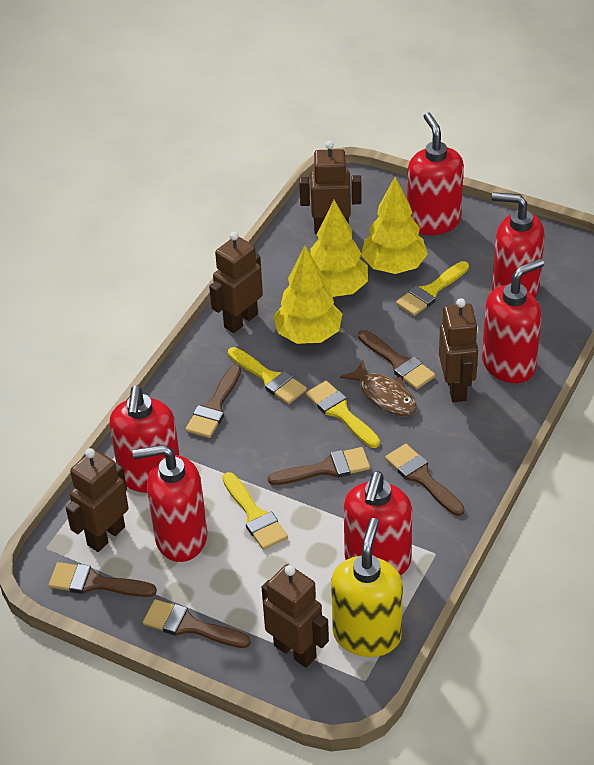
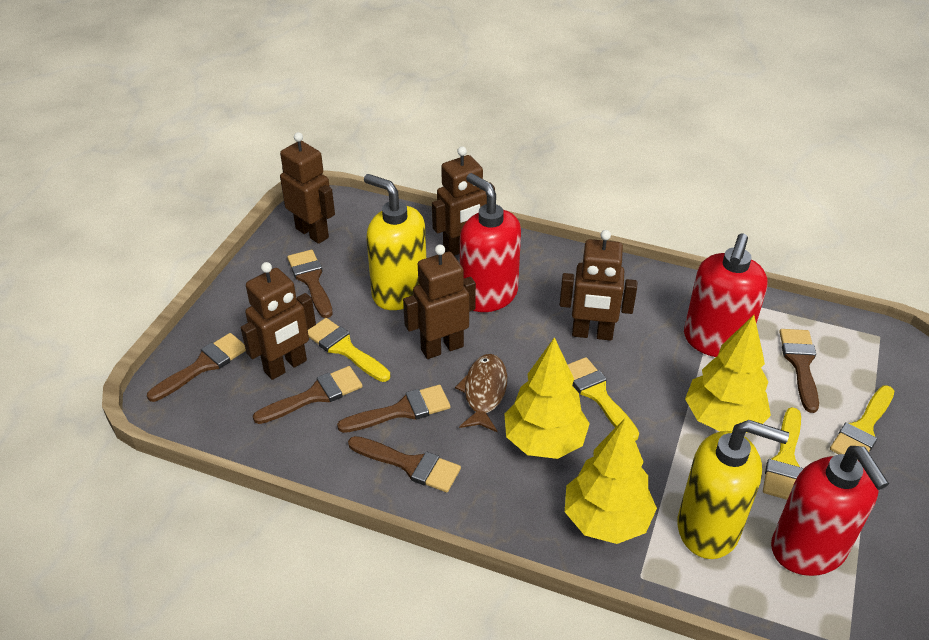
red soap dispenser: [109,385,180,493] [132,444,207,562] [344,471,412,576] [407,112,464,235] [482,259,544,383] [492,192,545,297] = 6 -> [460,173,521,312] [684,234,768,357] [771,446,889,576] = 3
yellow soap dispenser: [331,518,403,657] = 1 -> [364,174,426,310] [677,420,789,559] = 2

